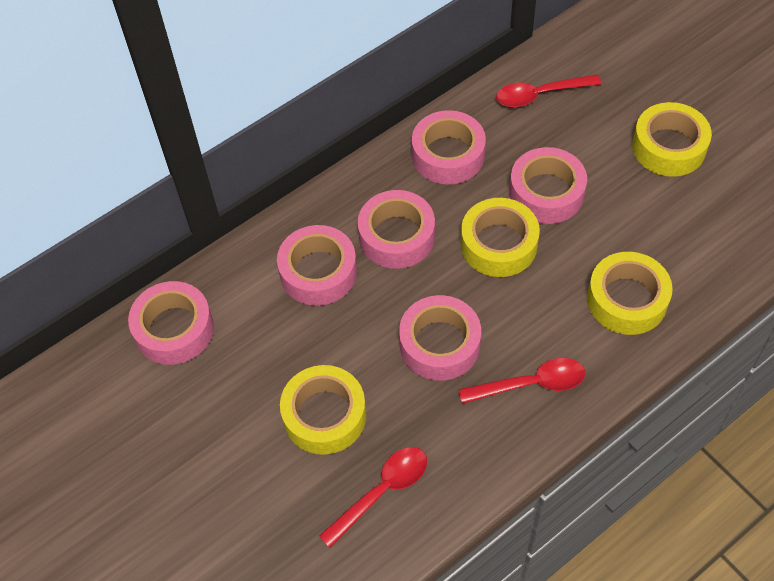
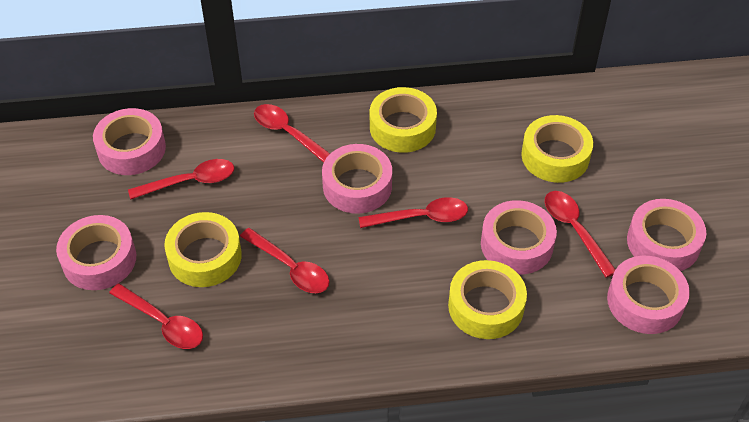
red spoon: [319,447,427,548] [458,358,585,404] [496,74,601,107] = 3 -> [109,283,203,349] [128,159,234,200] [240,228,329,293] [254,104,330,163] [359,197,468,228] [545,191,616,278] = 6

